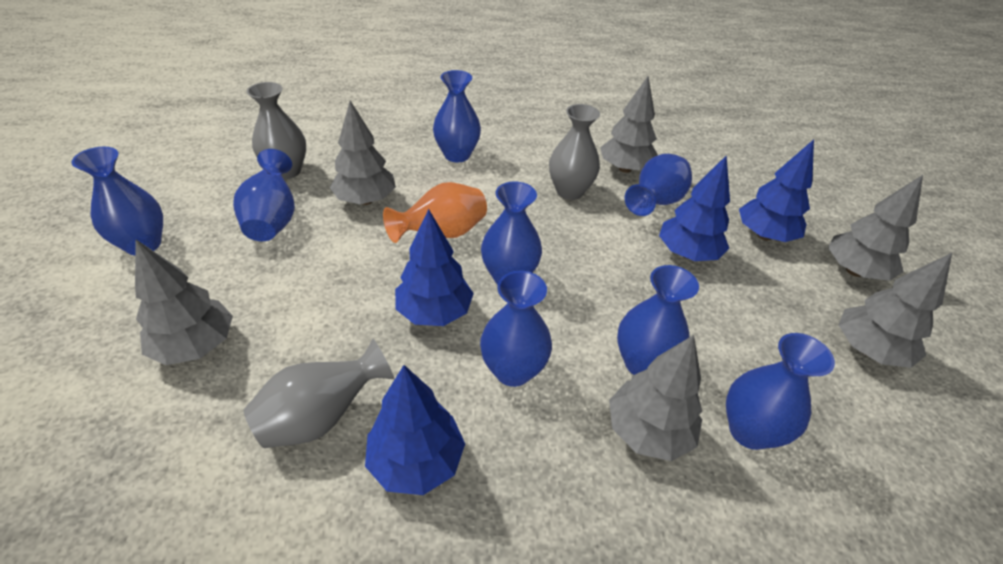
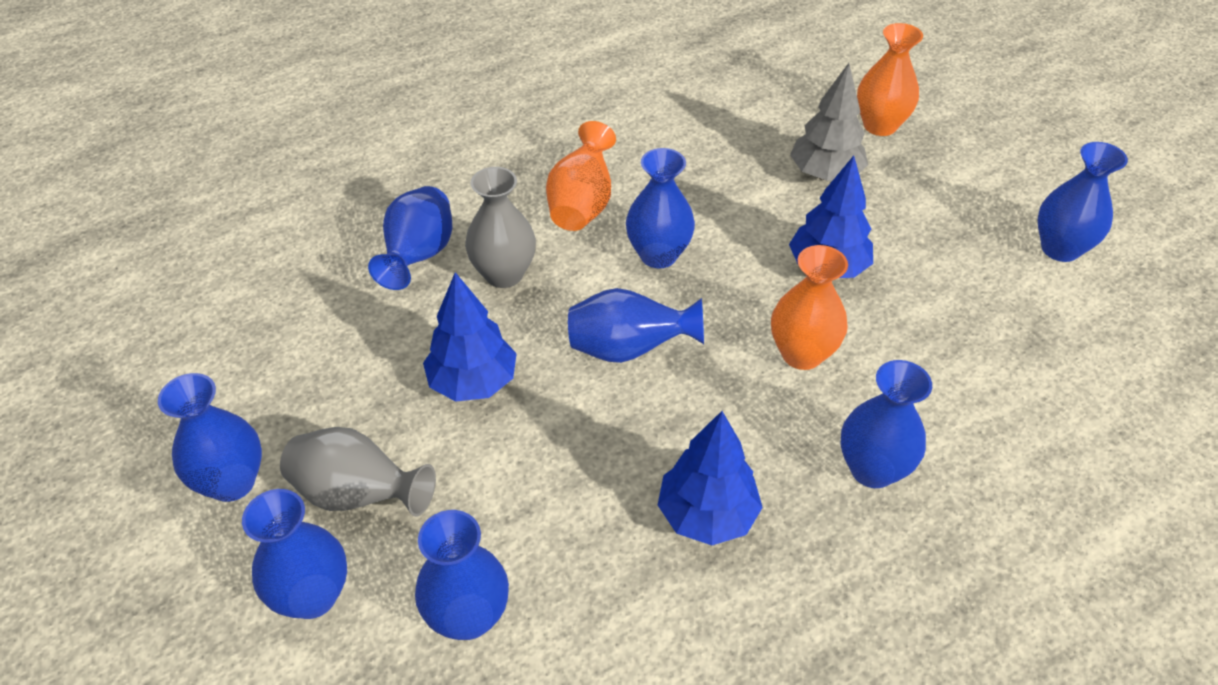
blue tree: [365,365,465,495] [395,209,474,326] [659,155,730,261] [739,139,814,242] = 4 -> [423,272,517,402] [658,411,763,545] [789,156,873,278] = 3
grey tree: [135,240,233,365] [330,101,396,205] [600,77,658,173] [609,335,702,461] [828,175,923,281] [839,253,952,368] = 6 -> [790,63,868,181] = 1
grey vase: [243,339,395,448] [247,82,306,179] [549,104,600,200] = 3 -> [280,427,436,517] [465,167,536,288] = 2
orange vase: [383,182,487,243] = 1 -> [546,121,616,231] [771,245,848,370] [857,23,923,136] = 3

